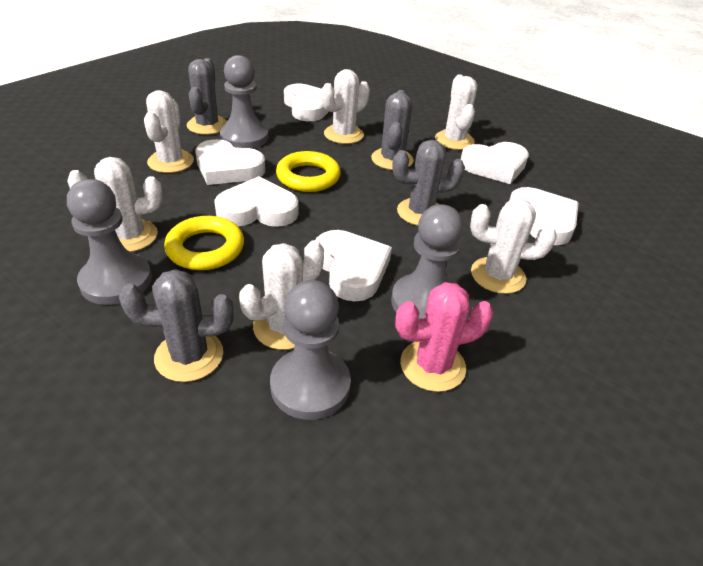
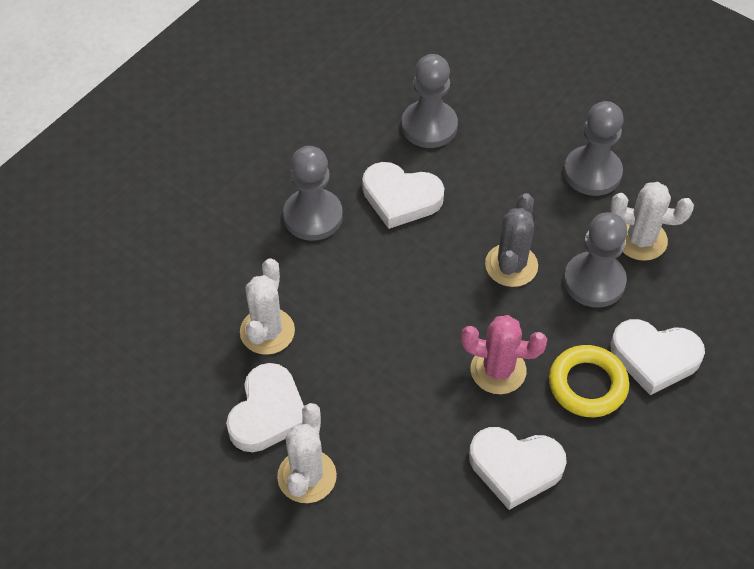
grey cactus: [119,269,234,382] [187,58,227,135] [371,90,414,170] [392,140,465,226] = 4 -> [485,193,538,287] = 1
white cactus: [67,157,163,252] [144,90,194,173] [239,240,324,350] [321,69,370,144] [435,75,477,150] [470,199,557,294] = 6 -> [240,258,295,355] [277,403,337,503] [610,182,694,261] = 3
white heart: [195,139,265,185] [214,176,298,227] [284,84,329,121] [316,230,392,301] [461,142,529,184] [510,187,579,245] = 6 -> [226,363,304,452] [362,162,444,229] [469,427,567,510] [610,319,705,395] = 4
yellow ring: [164,216,244,270] [276,151,341,192] = 2 -> [549,345,629,417] = 1

